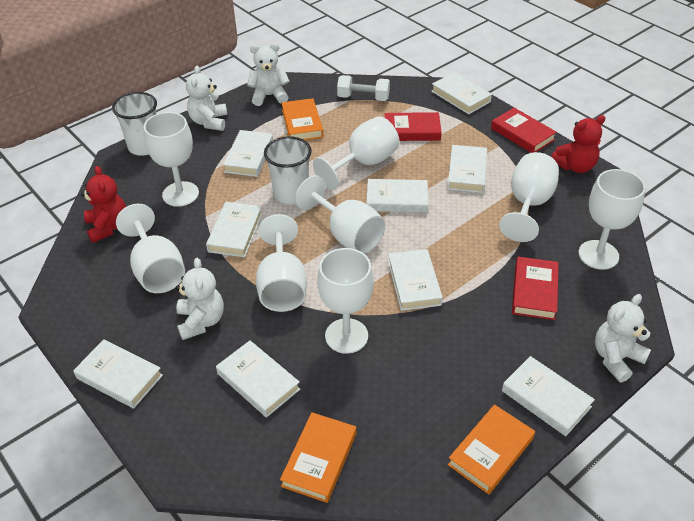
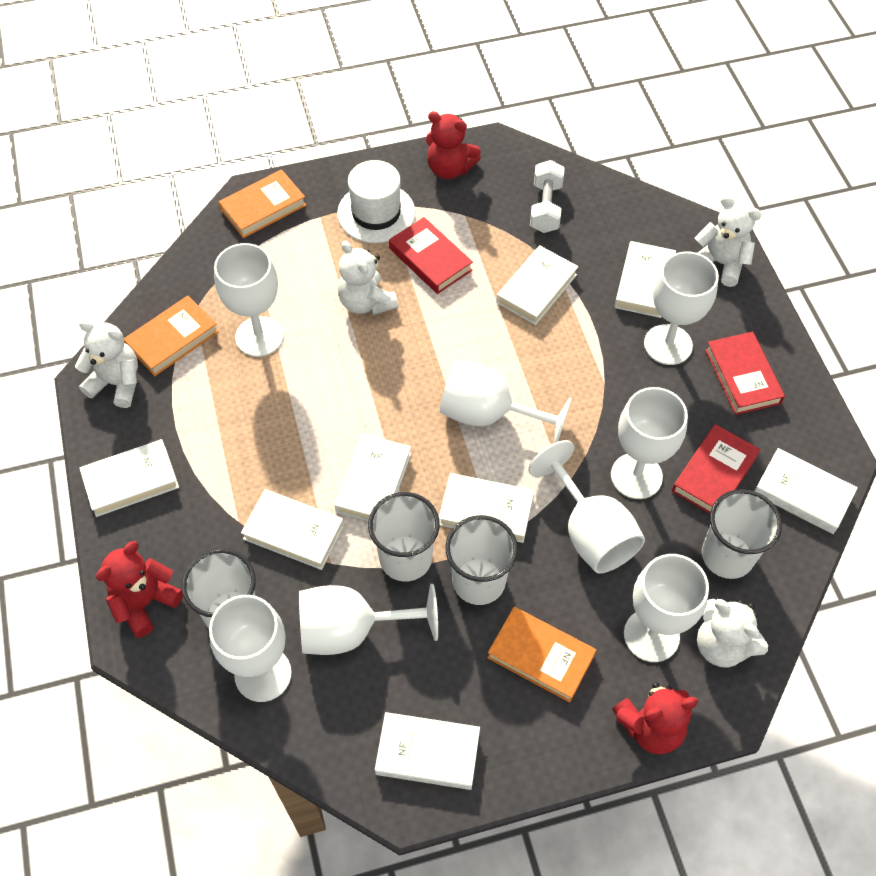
red teddy bear: [81,166,126,243] [551,115,606,173] = 2 -> [96,541,183,638] [426,111,481,179] [612,682,699,754] = 3
white book: [73,339,163,409] [206,202,262,257] [216,340,300,418] [223,130,273,177] [367,179,428,213] [388,249,443,311] [431,72,492,114] [447,145,487,193] [502,356,595,436] = 9 -> [79,439,179,517] [241,489,344,570] [335,434,411,521] [375,712,480,790] [439,473,534,543] [496,245,579,325] [614,241,676,318] [754,448,858,534] = 8
white cup: [112,92,157,156] [264,136,312,204] = 2 -> [182,549,256,629] [368,492,440,582] [445,515,518,605] [702,489,782,579] = 4
white hat: none = 0 -> [337,160,415,243] = 1

